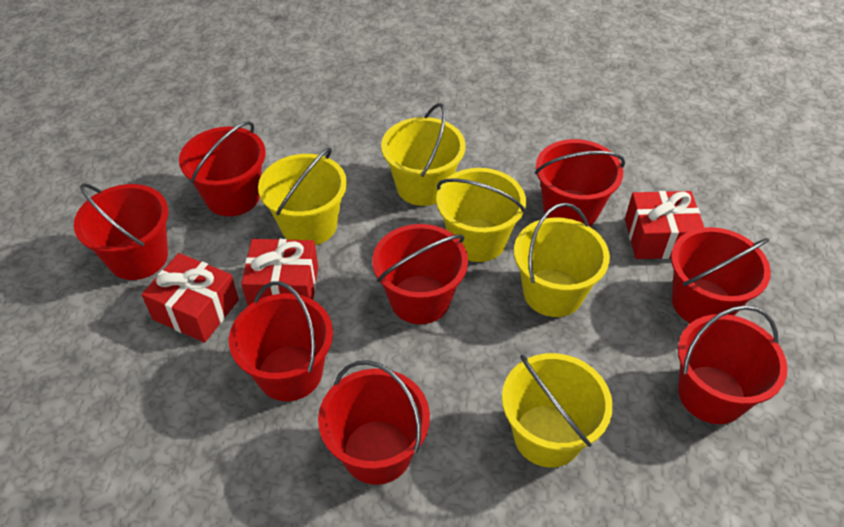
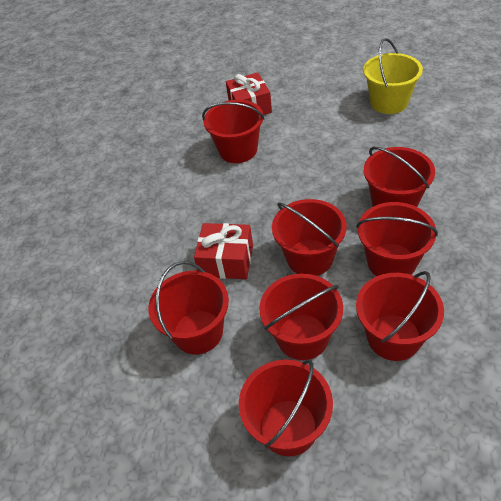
red gift: [142,253,239,343] [241,238,318,306] [625,191,704,259] = 3 -> [194,223,253,279] [226,72,272,115] = 2
yellow bucket: [258,147,347,245] [381,103,466,206] [436,168,526,262] [502,353,613,468] [514,203,610,317] = 5 -> [363,38,423,114] = 1

